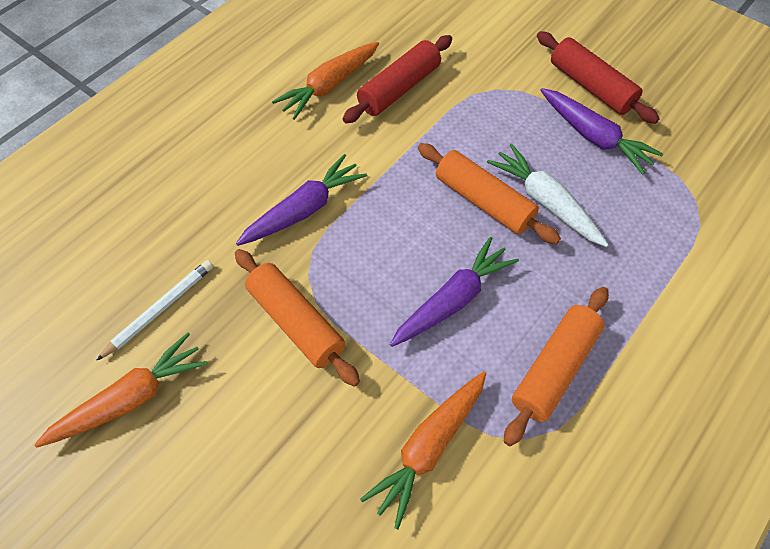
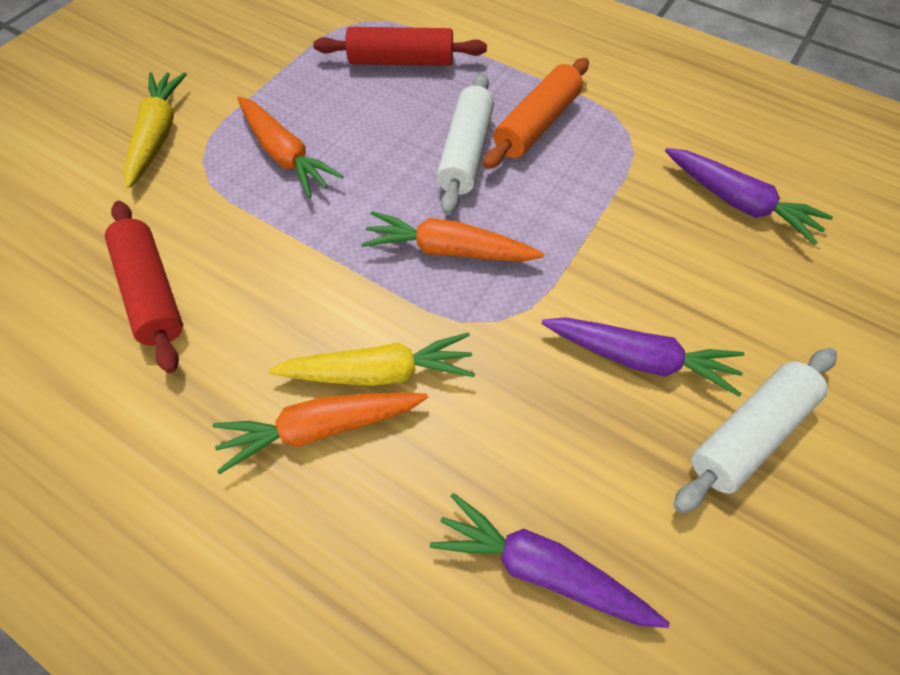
orange rolling pin: [235,249,360,387] [418,143,561,244] [504,287,609,446] = 3 -> [483,58,589,169] = 1
white carrot: [487,144,609,247] = 1 -> none = 0
white pencil: [96,260,213,361] = 1 -> none = 0
white rolling pin: none = 0 -> [436,73,494,215] [674,348,837,513] = 2
yellow carrot: none = 0 -> [124,72,187,188] [268,332,475,386] = 2

